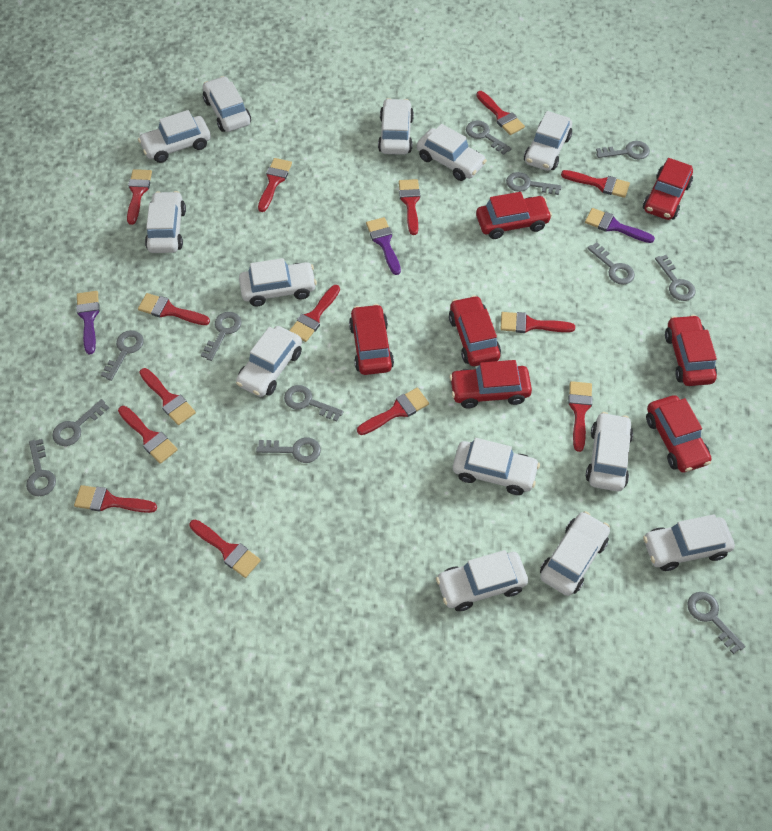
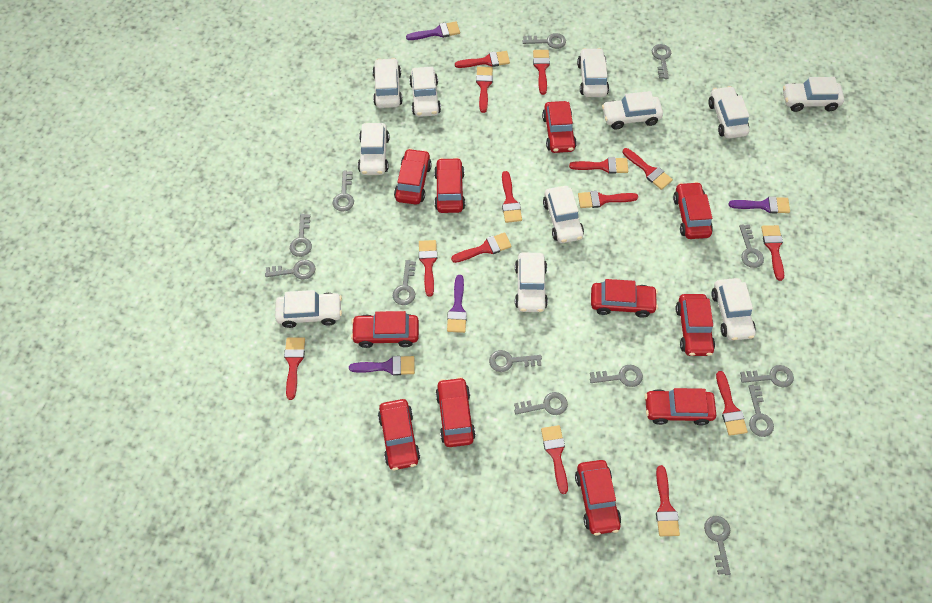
grey key: [26,439,56,496] [52,399,109,446] [101,330,144,381] [201,312,241,361] [256,437,321,463] [284,385,343,422] [466,121,512,155] [506,172,562,195] [587,242,635,285] [596,141,650,160] [655,255,696,301] [687,592,745,654] = 12 -> [265,260,315,280] [290,214,312,257] [333,171,354,212] [393,260,416,305] [489,350,542,372] [514,392,568,415] [523,33,566,49] [590,365,643,387] [652,44,671,79] [704,516,731,575] [739,224,764,268] [740,365,794,387] [748,385,774,437] = 13
purple brush: [76,291,100,354] [366,217,401,275] [585,208,655,243] = 3 -> [349,356,415,376] [406,22,460,40] [447,275,467,333] [728,196,790,213] = 4
red car: [349,304,394,375] [449,295,501,366] [449,360,532,408] [476,192,552,239] [643,158,693,220] [646,395,712,473] [665,315,717,386] = 7 -> [351,311,419,348] [378,399,420,470] [394,148,432,205] [434,157,465,213] [435,377,476,447] [542,101,577,153] [575,460,621,535] [591,279,658,318] [645,388,716,425] [673,182,713,239] [675,294,715,356] = 11
white car: [138,110,211,163] [145,191,186,253] [203,76,251,132] [236,326,302,397] [239,258,317,306] [378,98,414,155] [417,124,487,181] [436,550,528,611] [453,438,540,495] [524,111,572,171] [540,511,610,596] [586,412,633,492] [643,514,735,571] = 13 -> [275,290,342,328] [358,123,389,175] [372,58,403,108] [409,67,441,117] [515,253,548,312] [543,186,584,243] [577,48,609,97] [602,91,663,130] [708,86,749,139] [711,278,756,341] [783,77,844,112] = 11

